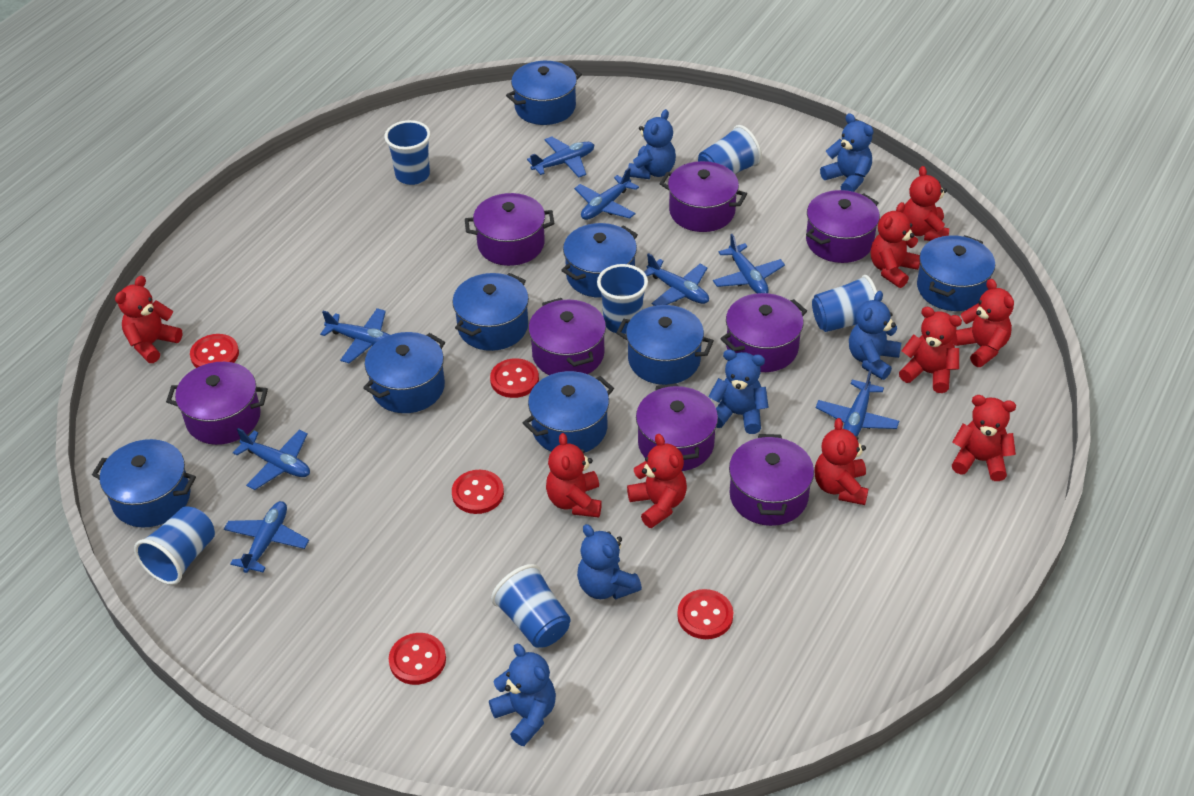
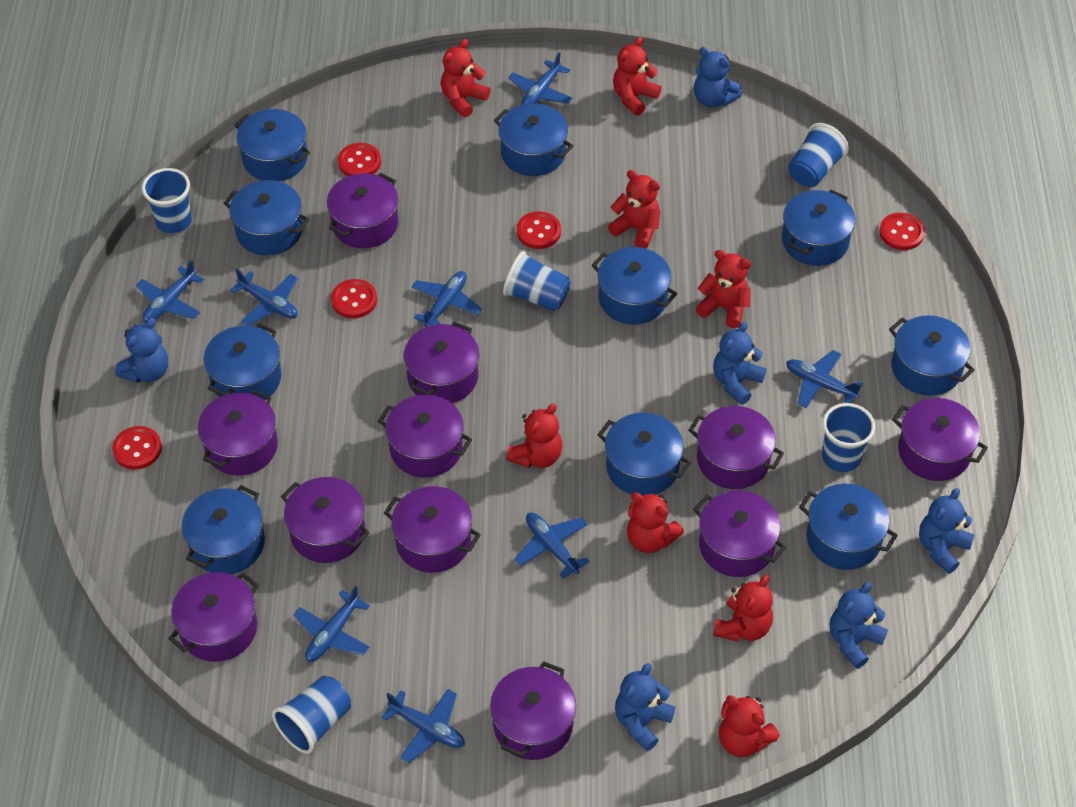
blue cup: [134,506,215,585] [384,120,431,185] [491,564,571,648] [597,264,648,334] [698,125,762,174] [812,275,877,332] = 6 -> [142,168,192,233] [272,676,351,754] [503,251,571,311] [788,123,849,187] [822,403,875,472] = 5
blue pot: [92,439,196,527] [363,332,445,413] [452,273,529,351] [506,61,582,125] [523,371,614,453] [561,223,638,298] [616,305,714,385] [917,235,995,311] = 8 -> [182,485,265,574] [203,323,282,400] [223,180,309,255] [234,109,310,181] [494,104,573,176] [592,247,677,325] [598,413,691,496] [782,190,855,266] [799,484,898,570] [889,315,975,396] = 10
purple pot: [166,362,268,445] [465,193,554,266] [528,298,606,375] [636,383,718,471] [659,161,747,232] [721,293,807,372] [729,434,814,526] [806,190,880,263] = 8 -> [169,572,259,662] [198,390,278,476] [281,477,370,563] [327,173,398,248] [378,395,472,478] [384,486,481,573] [404,321,479,403] [490,661,576,760] [688,406,784,489] [693,491,786,577] [892,398,988,481] = 11
red teddy bear: [115,276,182,363] [546,433,602,517] [627,434,687,528] [815,418,868,505] [871,202,920,288] [899,307,962,393] [903,166,949,241] [952,279,1014,367] [952,395,1016,481] = 9 -> [441,39,490,118] [506,403,563,468] [608,170,661,249] [613,37,661,116] [627,492,684,553] [696,250,751,328] [713,575,773,642] [719,696,780,757] = 8

